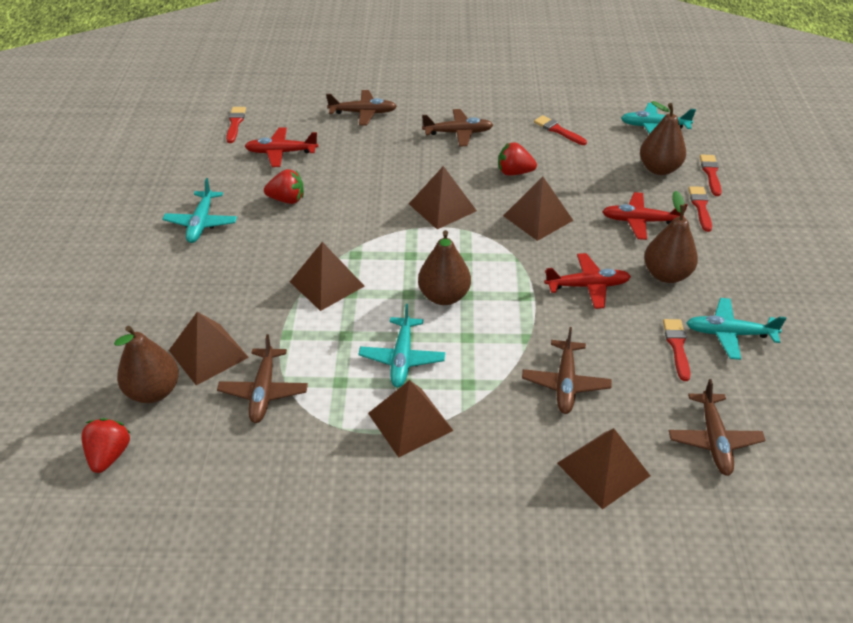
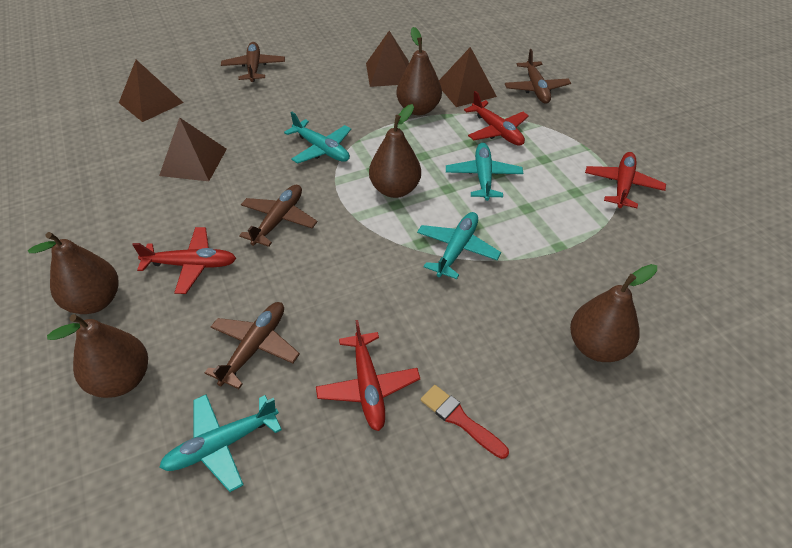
brown pear: [114,326,179,403] [418,230,471,305] [640,101,686,175] [644,191,698,283] = 4 -> [28,232,118,314] [47,314,148,398] [369,104,421,198] [396,27,442,115] [570,264,657,362] = 5
brown plane: [217,334,308,423] [326,90,397,125] [422,109,493,147] [522,327,611,414] [669,379,766,476] = 5 -> [205,302,300,389] [221,42,285,82] [239,185,317,247] [505,49,571,104] = 4
brown pyramid: [169,312,249,385] [290,242,365,311] [368,380,454,458] [409,166,477,229] [503,177,573,241] [557,428,650,509] = 6 -> [119,60,184,122] [159,117,227,181] [366,31,409,87] [439,47,497,107] = 4
red brush: [226,107,246,143] [534,115,587,145] [663,319,690,381] [688,186,712,232] [700,155,722,196] = 5 -> [421,385,509,459] = 1
red plane: [245,128,318,167] [544,253,631,309] [602,192,688,240] = 3 -> [132,227,236,294] [316,320,420,431] [464,91,529,146] [585,152,666,208] = 4
red strawberry: [81,418,130,473] [264,169,304,204] [498,142,537,176] = 3 -> none = 0

